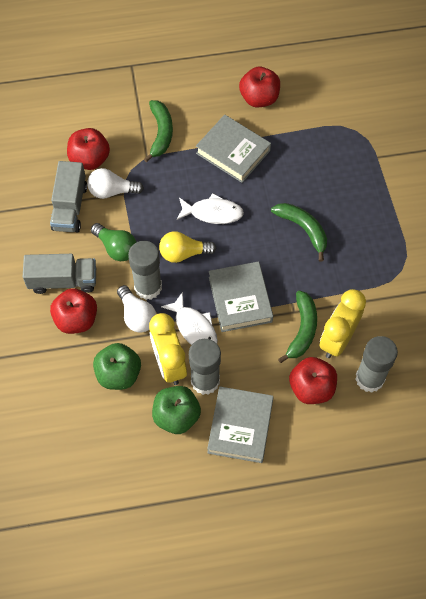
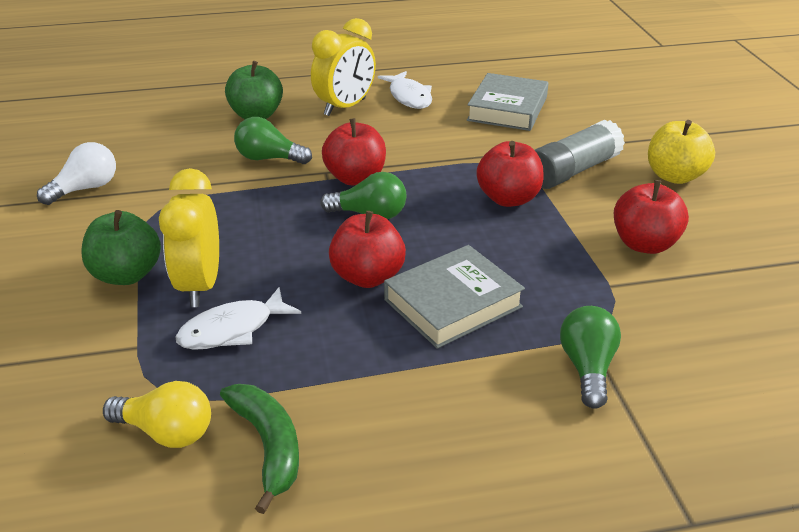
green banana: [144,100,173,162] [271,203,327,262] [278,290,317,363] = 3 -> [220,384,299,514] = 1
green light bulb: [91,223,136,261] = 1 -> [234,117,312,164] [320,172,407,219] [560,306,621,409] = 3
grey book: [196,115,271,183] [207,386,274,463] [209,261,273,332] = 3 -> [384,245,525,349] [467,73,548,131] = 2
grey glue stick: [128,241,162,300] [189,339,221,395] [355,336,398,393] = 3 -> [535,120,625,189] = 1
grey truck: [23,254,96,294] [50,161,87,233] = 2 -> none = 0
white light bulb: [87,168,144,199] [117,285,156,333] = 2 -> [37,142,116,205] = 1
yellow apple: none = 0 -> [648,120,715,184] = 1

